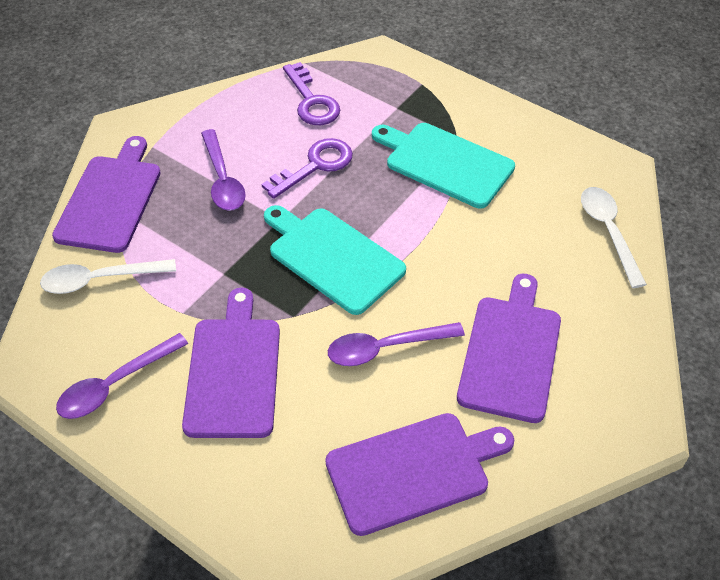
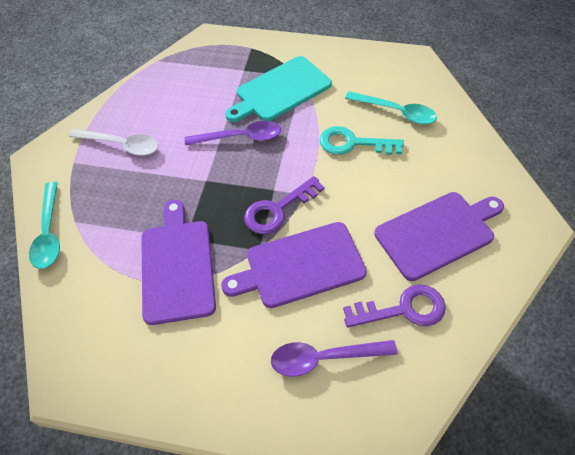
purple cutting board: [52,136,161,253] [182,288,280,438] [325,413,514,536] [457,274,561,423] = 4 -> [141,199,216,325] [221,222,367,308] [374,192,504,281] = 3
purple spoon: [56,333,188,419] [201,129,246,211] [328,322,465,366] = 3 -> [185,121,281,146] [271,340,397,377] = 2
turquoise cutting board: [264,205,406,315] [372,123,515,209] = 2 -> [225,56,332,122] = 1
turquoise key: none = 0 -> [319,126,404,155] = 1
turquoise spoon: none = 0 -> [29,182,60,269] [345,91,437,125] = 2
white spoon: [40,259,176,294] [581,187,647,288] = 2 -> [69,129,159,156] = 1

